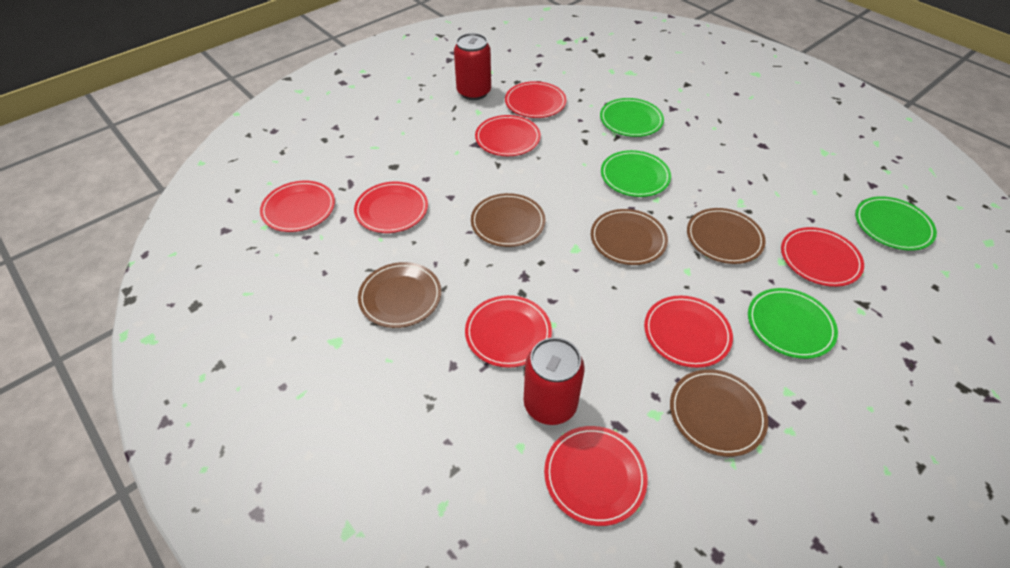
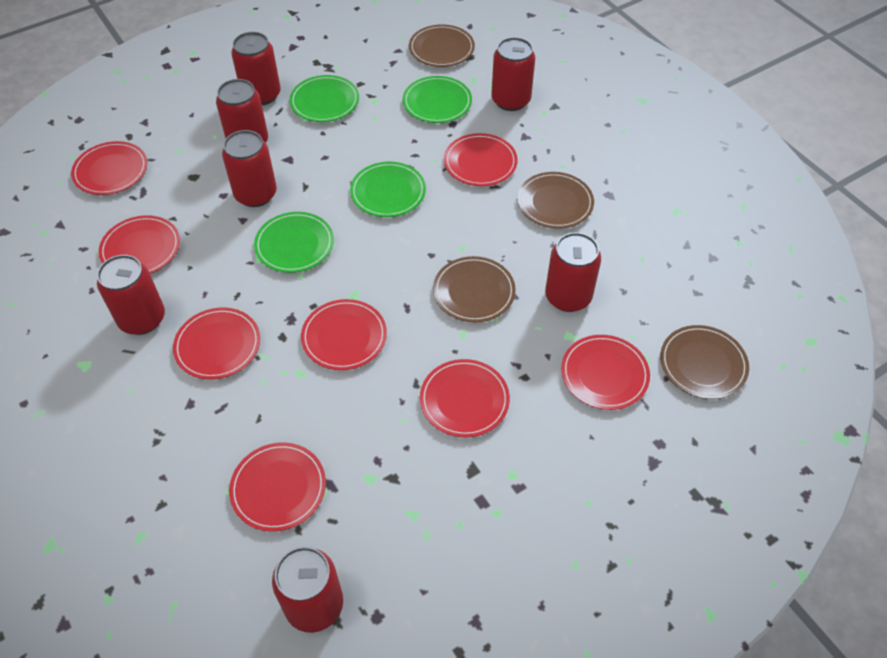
brown plate: [358,262,441,328] [471,193,545,247] [591,209,668,265] [670,369,768,457] [687,208,766,264] = 5 -> [409,24,475,67] [433,256,516,322] [517,172,594,229] [660,325,749,399] = 4
red can: [454,33,491,100] [524,337,585,425] = 2 -> [97,255,165,335] [216,79,268,143] [222,130,277,207] [231,32,281,105] [272,547,343,633] [491,37,535,111] [545,232,601,312] = 7

